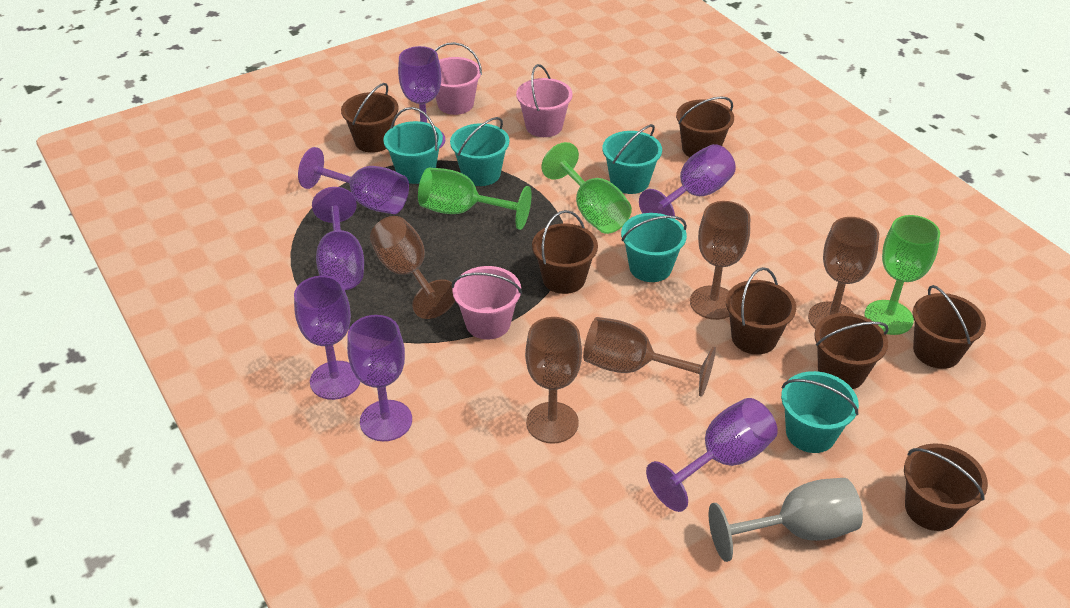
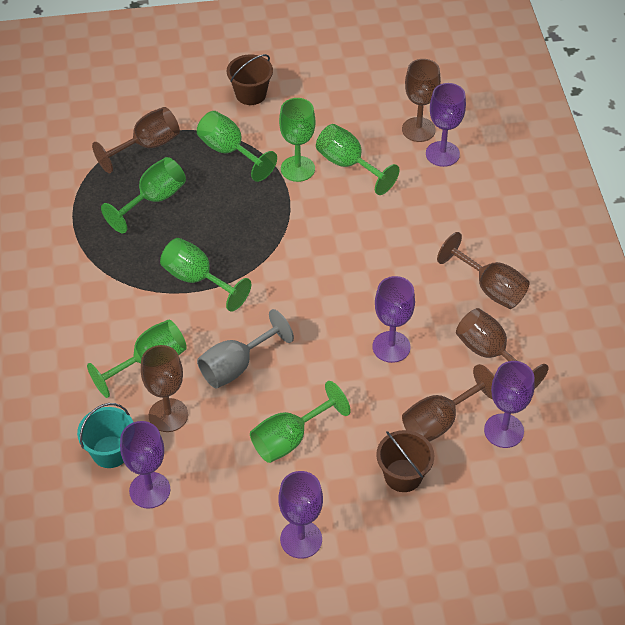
brown bucket: [341,83,399,153] [532,210,598,294] [676,96,734,157] [726,267,796,355] [814,313,888,389] [904,443,988,531] [913,285,986,369] = 7 -> [227,54,273,105] [376,430,434,492] = 2
brown goblet: [370,216,455,319] [525,317,582,444] [583,317,716,397] [690,201,750,320] [808,217,879,329] = 5 -> [92,107,180,173] [141,345,188,432] [402,59,441,142] [402,364,494,442] [437,232,529,309] [456,308,549,389] = 6
green goblet: [418,167,532,230] [542,142,632,234] [864,215,940,335] = 3 -> [87,320,187,398] [101,157,186,233] [160,238,251,312] [197,111,277,182] [250,381,351,463] [279,98,315,182] [316,124,400,195] = 7
pink bucket: [435,42,482,115] [452,266,522,340] [516,64,573,137] = 3 -> none = 0
purple goblet: [294,276,360,400] [298,147,409,214] [312,187,364,290] [347,315,412,441] [398,46,445,149] [639,144,736,216] [646,398,778,512] = 7 -> [120,421,170,509] [278,471,323,559] [372,276,415,363] [426,83,466,167] [484,361,535,448] = 5
turquoise bucket: [383,107,443,184] [450,117,509,186] [602,124,662,194] [621,213,687,282] [781,371,859,453] = 5 -> [77,403,133,468] = 1

